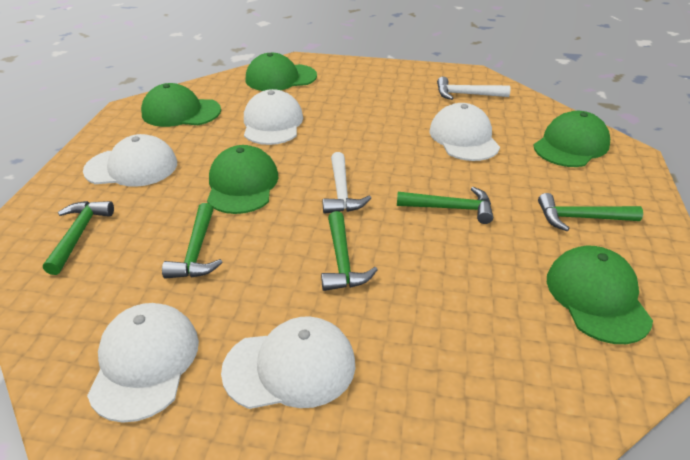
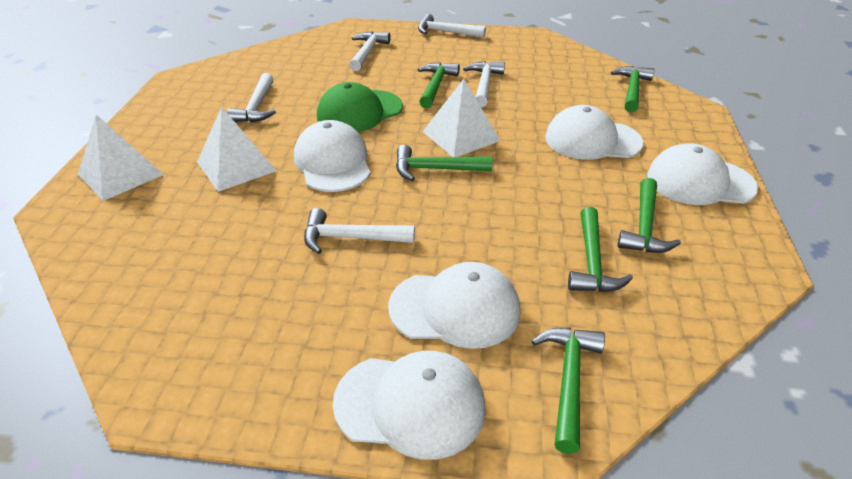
green cap: [141,83,221,127] [207,145,279,214] [246,53,317,91] [533,111,610,167] [547,246,653,344] = 5 -> [317,82,403,132] = 1
green hammer: [43,201,114,275] [162,203,223,279] [321,211,378,291] [397,187,493,224] [538,193,643,231] = 5 -> [396,145,492,181] [418,62,460,108] [532,328,605,454] [568,207,633,292] [611,66,655,112] [617,178,681,253] = 6
white hammer: [323,152,371,214] [437,77,510,100] = 2 -> [227,73,276,122] [304,208,415,254] [349,31,391,71] [418,14,486,38] [463,61,505,107] = 5
white pyramid: none = 0 -> [78,115,164,201] [197,107,276,192] [422,79,501,157] = 3

